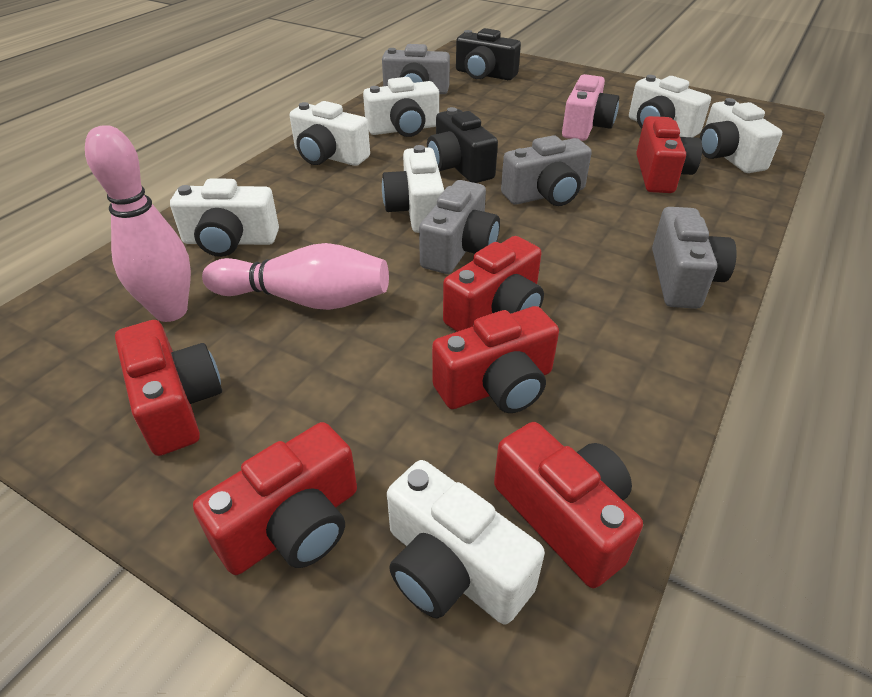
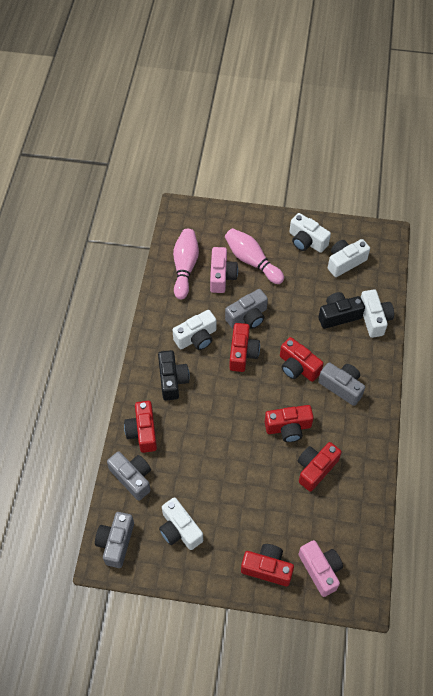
pink camera: [562,74,619,141] = 1 -> [210,247,238,293] [298,540,343,597] = 2
white camera: [170,178,279,257] [290,101,370,166] [363,77,439,137] [382,145,444,233] [387,460,545,625] [629,75,711,137] [700,98,782,173] = 7 -> [159,497,203,550] [173,310,216,350] [289,213,331,253] [328,239,370,277] [361,290,394,338] = 5

